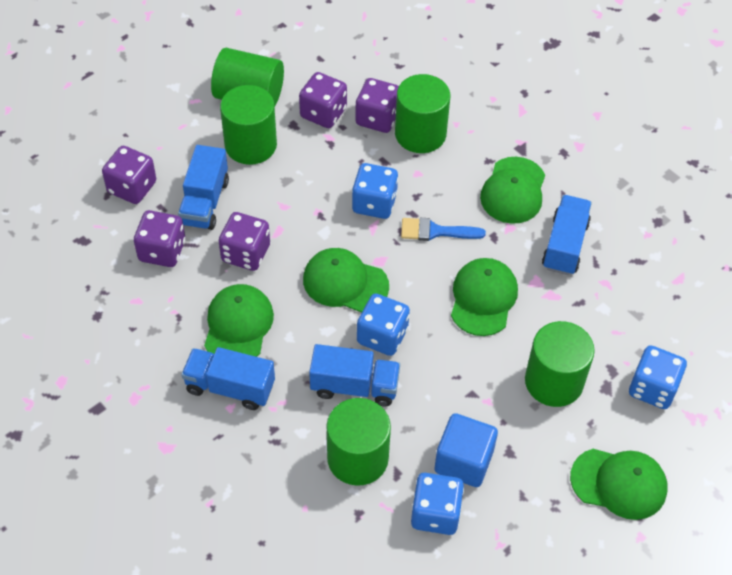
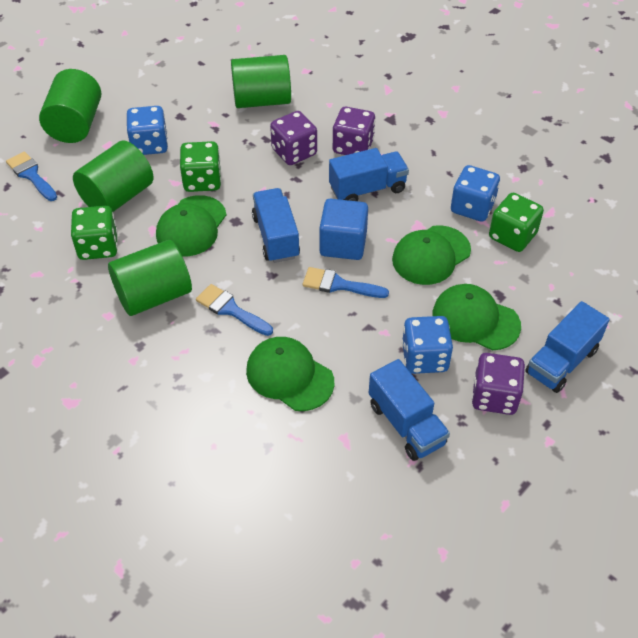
blue brush: [401,218,486,241] = 1 -> [6,151,57,201] [196,284,273,336] [303,267,389,298] = 3
blue dice: [352,163,398,219] [357,294,410,356] [411,473,464,535] [629,345,687,409] = 4 -> [127,106,168,155] [402,316,453,374] [451,165,500,222] = 3
green cap: [204,284,274,357] [303,248,389,313] [451,258,518,336] [480,157,545,224] [570,449,668,520] = 5 -> [156,195,226,256] [246,337,334,411] [392,225,471,285] [432,284,521,351] = 4
green cylinder: [211,48,284,107] [220,85,277,165] [327,398,391,486] [395,74,450,153] [525,321,595,407] = 5 -> [39,69,101,143] [73,141,154,212] [108,240,192,316] [231,55,291,108] = 4
green dice: none = 0 -> [71,206,118,260] [180,141,221,192] [489,193,544,252] = 3
purple dice: [102,146,156,204] [134,210,185,267] [219,212,270,271] [299,72,347,128] [355,78,399,133] = 5 -> [270,111,317,165] [333,107,375,155] [472,353,525,415] = 3

